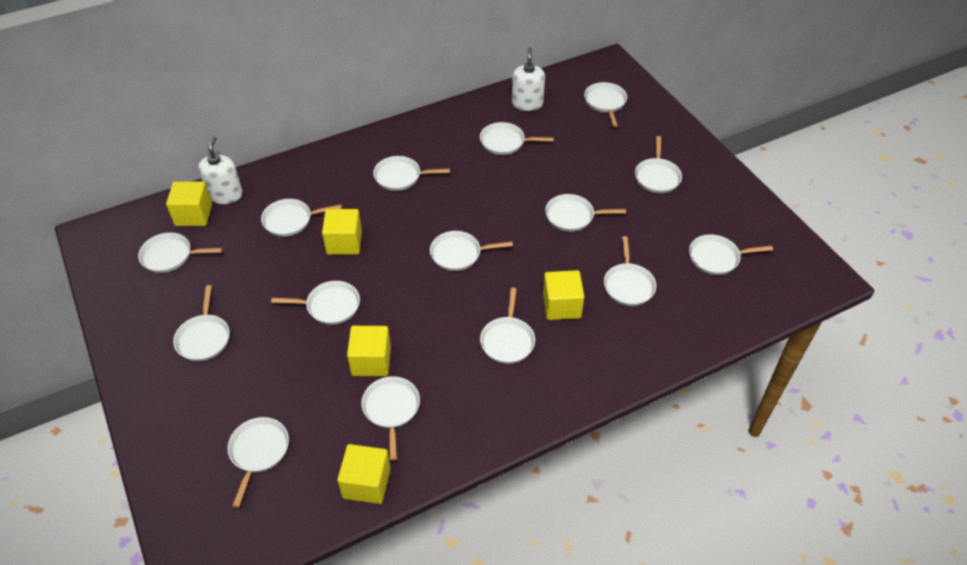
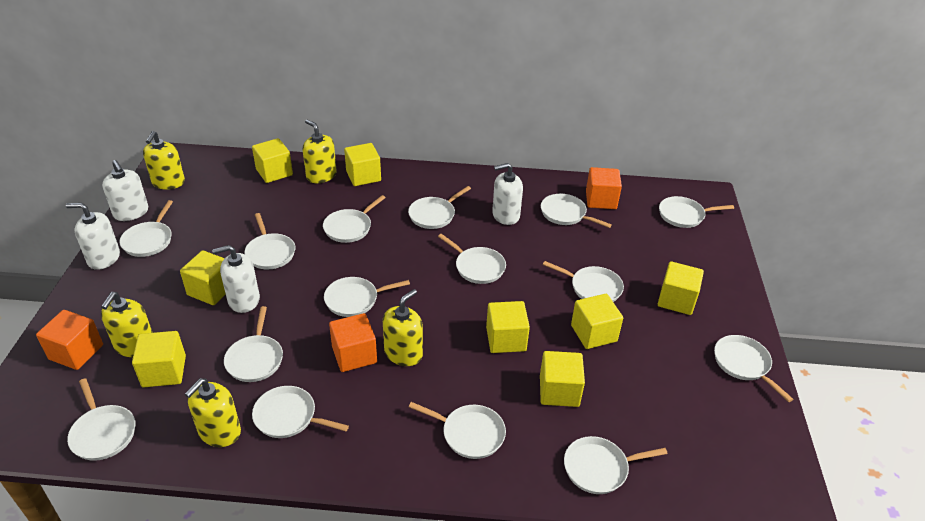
orange cube: none = 0 -> [36,310,103,370] [329,313,377,372] [586,167,622,209] = 3
white soap dispenser: [198,136,243,204] [512,47,545,111] = 2 -> [66,203,120,270] [102,160,148,221] [212,245,260,313] [492,163,523,225] = 4
yellow cube: [166,181,212,226] [322,209,362,255] [337,444,391,504] [347,326,391,376] [543,270,584,320] = 5 -> [132,331,186,387] [180,250,226,305] [252,138,293,183] [344,143,381,186] [486,301,530,353] [540,351,585,407] [571,294,623,349] [658,261,704,315] = 8
yellow soap dispenser: none = 0 -> [101,292,153,357] [143,131,185,190] [185,378,241,447] [303,120,337,183] [383,289,423,366] = 5

